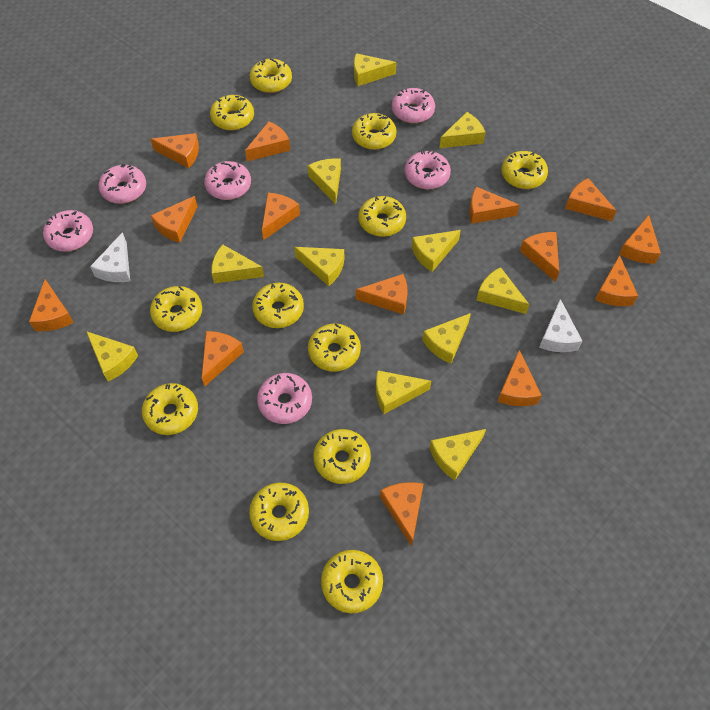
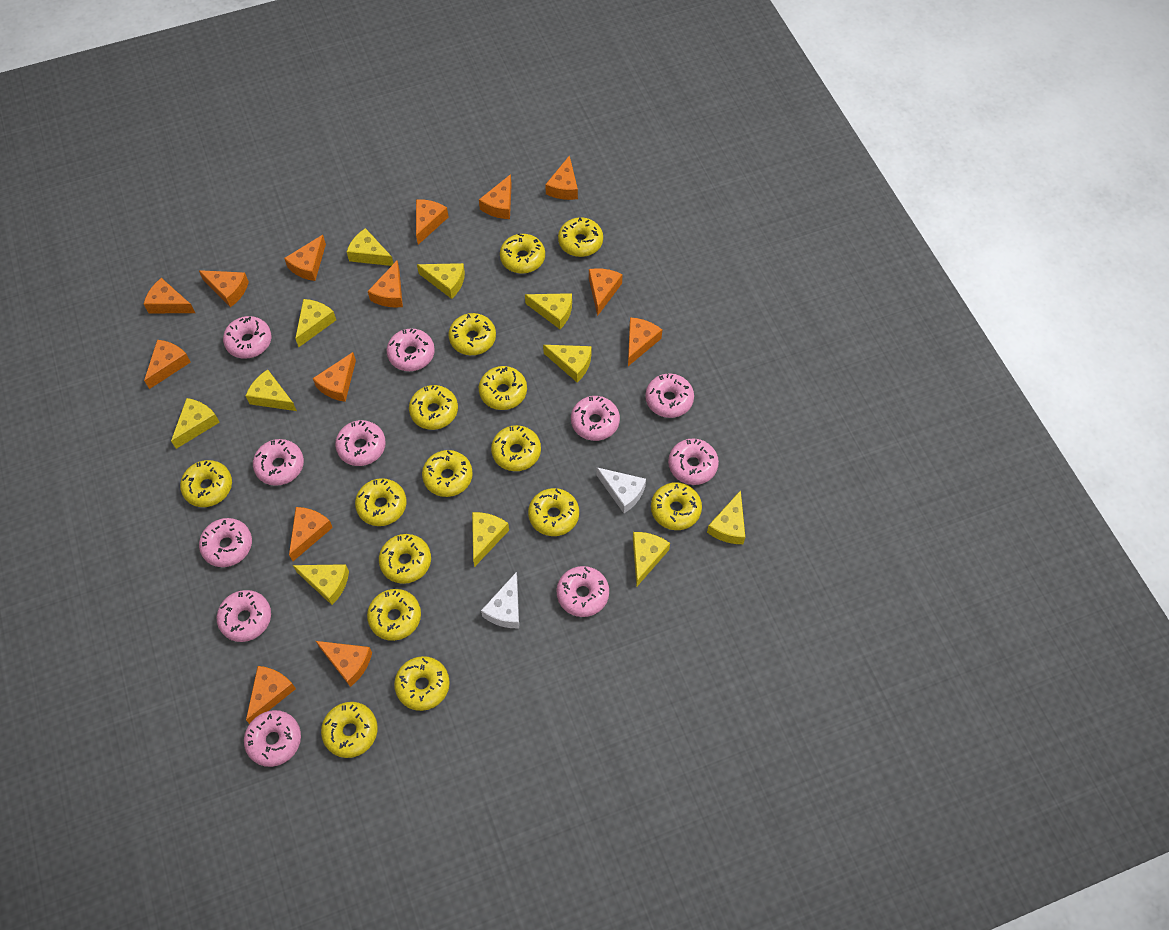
pink donut: [43,210,93,252] [99,164,146,204] [204,161,251,200] [257,373,312,424] [392,88,435,123] [405,150,451,189] = 6 -> [199,518,252,567] [217,590,271,642] [223,316,272,359] [244,710,301,767] [253,439,304,486] [335,420,386,466] [387,329,435,371] [557,566,609,617] [571,396,620,441] [645,373,694,418] [668,439,719,485] = 11
yellow donut: [142,383,198,435] [150,286,202,332] [210,95,254,131] [249,483,309,541] [250,59,292,93] [252,283,304,328] [308,323,361,372] [314,429,371,484] [321,550,383,613] [352,113,397,150] [359,196,406,237] [501,151,548,189] = 12 -> [180,460,232,507] [321,702,378,758] [355,478,407,526] [367,589,421,641] [379,534,431,584] [394,656,450,711] [409,385,458,430] [422,450,473,497] [449,313,496,355] [479,366,527,410] [491,425,541,471] [500,233,545,274] [528,488,579,536] [558,217,603,257] [651,482,702,530] = 15

